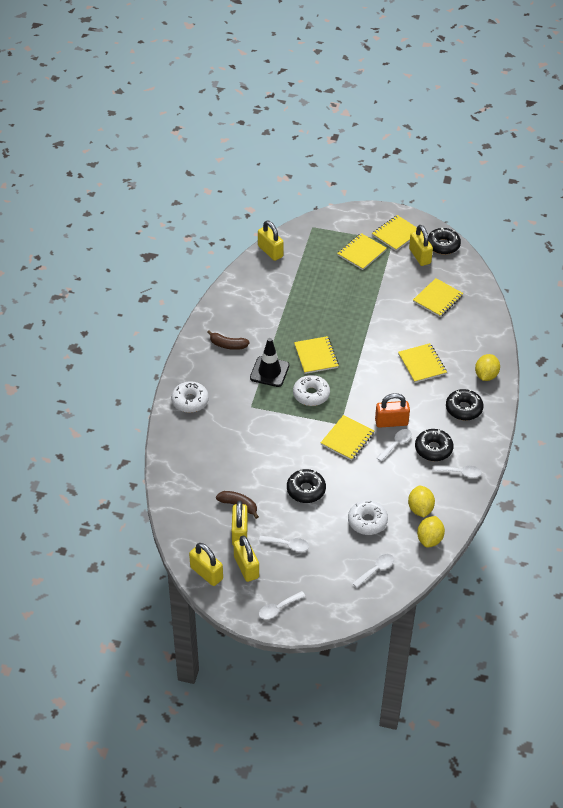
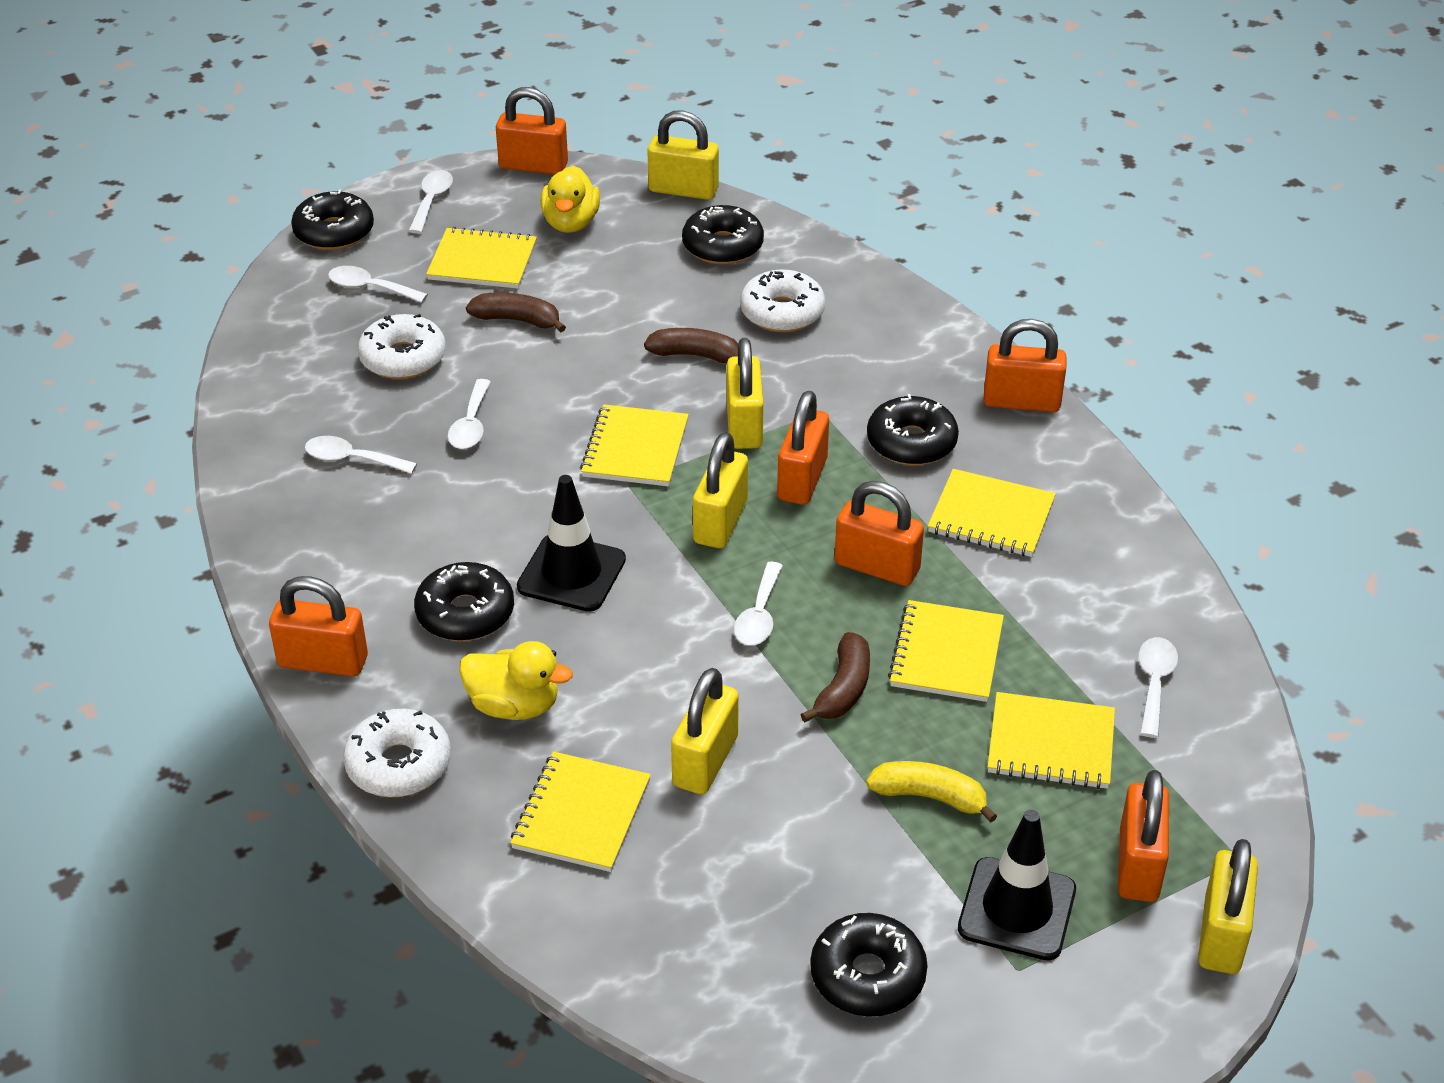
black donut: [287,469,326,503] [415,429,454,461] [428,228,461,255] [446,389,484,421] = 4 -> [291,189,374,250] [414,562,514,641] [682,205,764,265] [810,913,928,1017] [867,394,959,466] = 5
black traffic cone: [250,338,289,387] = 1 -> [517,475,626,612] [958,810,1076,961] = 2
brown banana: [207,330,250,350] [216,491,259,519] = 2 -> [466,292,566,332] [644,328,738,363] [801,632,870,722] = 3
orange padlock: [375,393,410,428] = 1 -> [269,576,368,677] [496,87,568,175] [777,391,829,505] [834,481,924,586] [984,319,1067,412] [1118,770,1169,902] = 6
white spoon: [259,536,309,552] [259,591,305,619] [352,554,394,588] [377,429,412,462] [432,466,482,478] = 5 -> [305,436,417,474] [328,266,428,303] [409,170,453,234] [448,379,491,449] [734,562,783,645] [1138,637,1178,738] = 6
yellow banana: none = 0 -> [866,761,997,823] = 1
yellow duck: none = 0 -> [459,641,573,720] [540,166,600,233] = 2
yellow lemon: [408,486,435,517] [417,516,445,547] [475,354,500,381] = 3 -> none = 0

